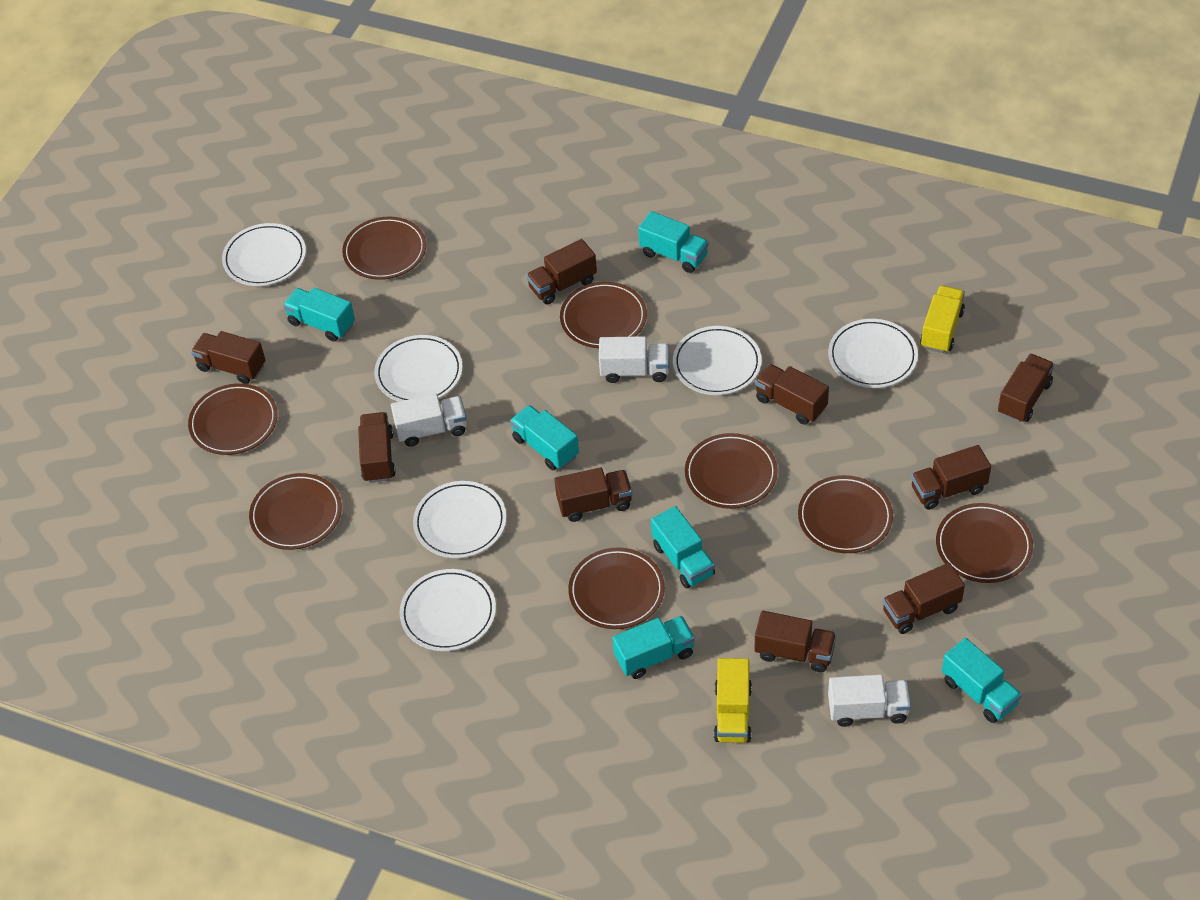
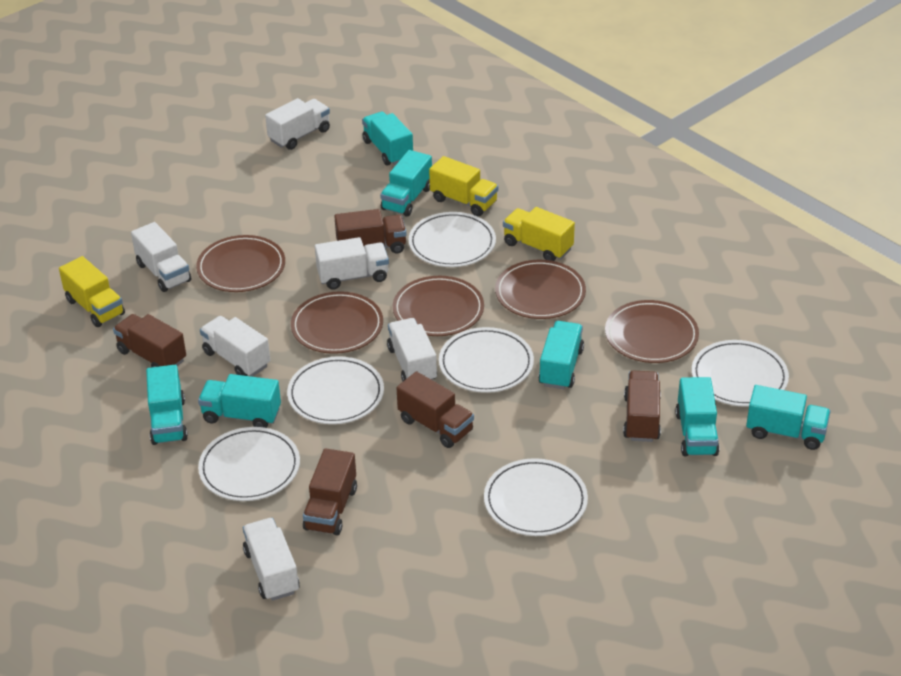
brown plate: [188,383,278,455] [249,473,342,550] [342,217,426,280] [560,282,647,348] [568,547,665,629] [685,433,778,509] [798,475,893,553] [936,503,1033,583] = 8 -> [196,235,285,292] [291,291,383,354] [393,276,484,336] [495,260,586,319] [605,300,699,363] = 5
brown truck: [191,331,265,384] [358,412,396,483] [526,239,597,305] [554,467,632,522] [755,364,829,425] [755,611,836,672] [882,563,965,634] [911,445,991,510] [998,354,1054,423] = 9 -> [113,314,186,367] [303,448,357,536] [334,209,406,254] [397,371,474,448] [623,371,661,442] = 5
turquoise truck: [283,287,355,342] [510,405,579,470] [612,616,695,679] [638,211,709,273] [651,506,715,589] [942,638,1022,723] = 6 -> [146,365,188,445] [198,374,281,428] [362,112,413,165] [380,150,432,217] [538,321,584,389] [675,377,720,457] [746,385,831,450] = 7
white truck: [391,394,467,447] [599,336,669,383] [828,674,911,727] = 3 -> [131,222,191,292] [200,316,270,377] [243,518,300,601] [265,98,330,150] [315,237,389,290] [387,318,437,381] = 6
yellow truck: [714,658,752,743] [920,286,965,353] = 2 -> [59,256,125,327] [429,156,498,216] [503,207,575,261] = 3

